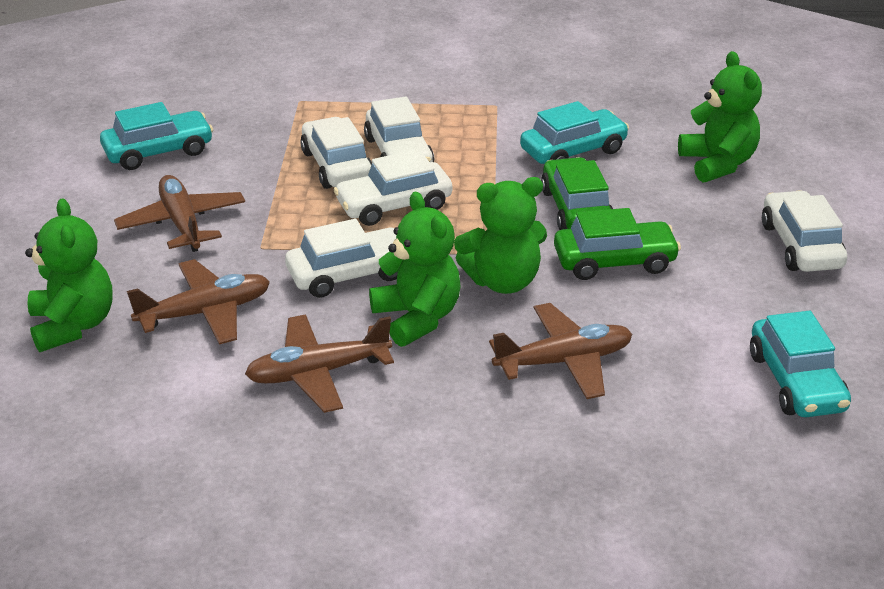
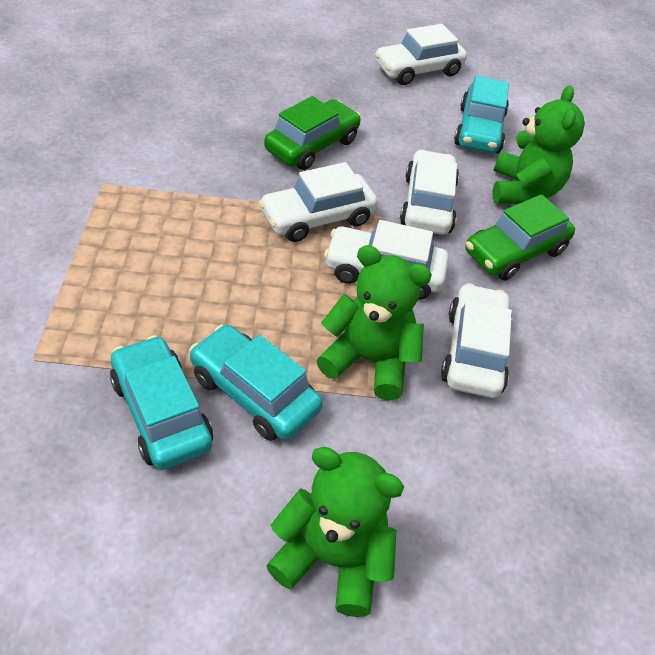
brown plane: [114,175,245,252] [127,259,270,345] [245,315,394,413] [489,303,632,399] = 4 -> none = 0
green teddy bear: [25,198,113,352] [369,192,461,347] [454,177,547,294] [678,51,762,183] = 4 -> [266,447,404,617] [316,245,432,401] [492,86,585,204] = 3

